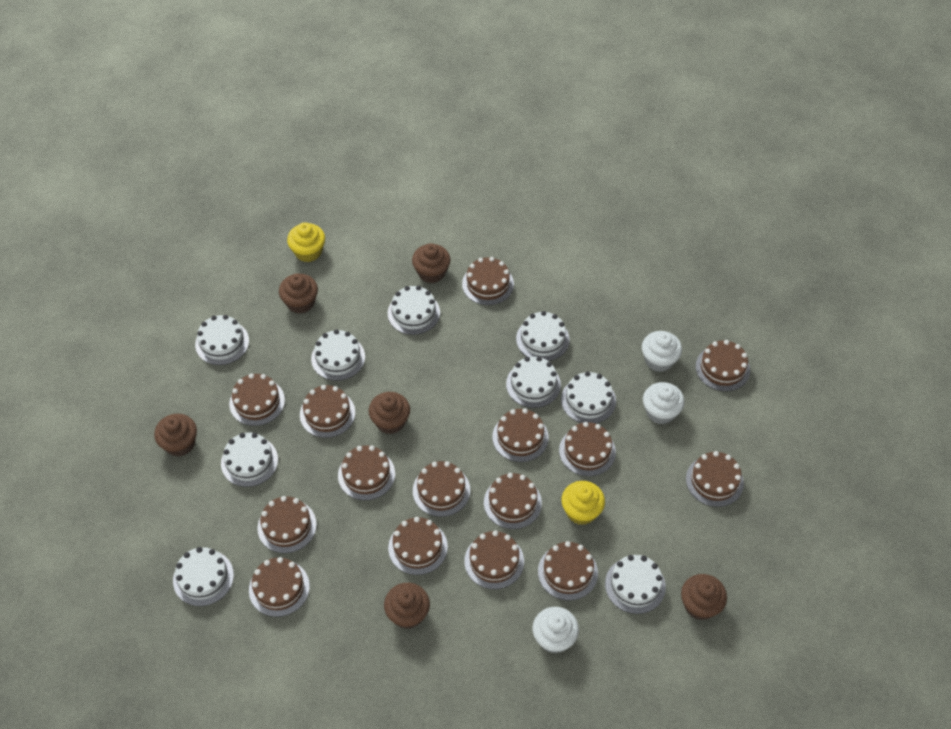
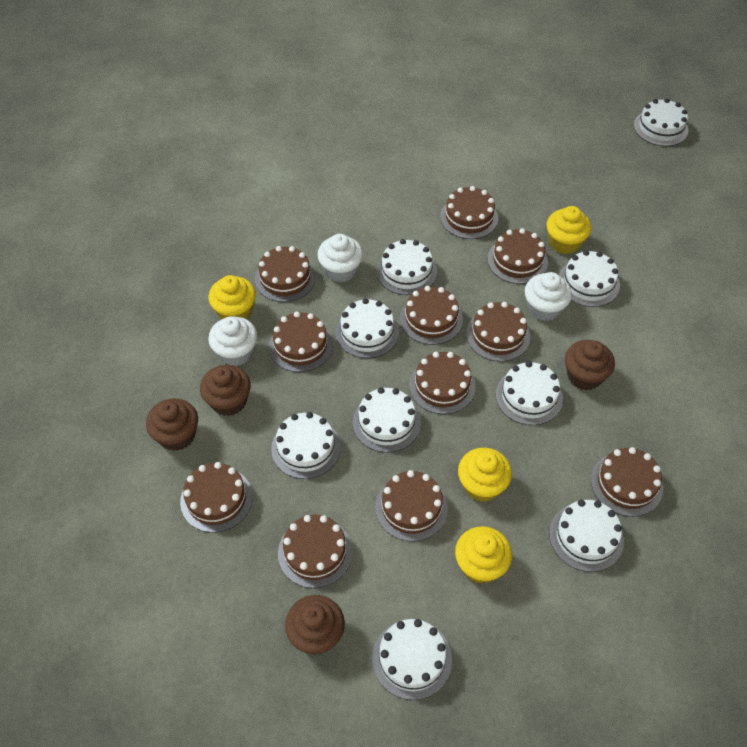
brown cake: [229,373,285,426] [249,557,310,617] [257,496,317,553] [300,385,355,438] [338,445,395,500] [388,517,448,575] [413,461,470,517] [462,257,514,305] [464,530,524,589] [484,473,542,529] [492,408,549,462] [538,541,598,600] [559,422,616,476] [686,451,744,507] [696,340,750,391] = 15 -> [180,462,253,533] [255,246,316,302] [269,311,333,372] [278,515,353,588] [375,470,448,542] [400,286,463,345] [409,352,476,414] [440,186,498,239] [466,302,530,362] [488,228,548,284] [591,447,663,517] = 11
brown cupcake: [154,414,197,457] [279,274,318,314] [369,392,410,434] [384,583,430,629] [412,243,451,283] [681,574,727,620] = 6 -> [146,398,198,451] [200,365,251,416] [285,595,345,655] [565,340,615,390] = 4
yellow cupcake: [287,222,325,262] [561,481,605,525] = 2 -> [209,275,256,319] [455,526,512,584] [458,448,512,502] [546,206,591,254] = 4

